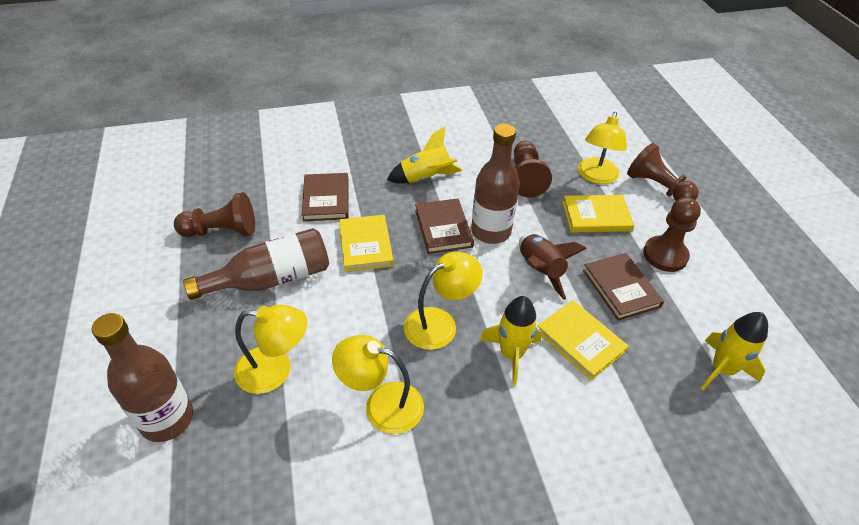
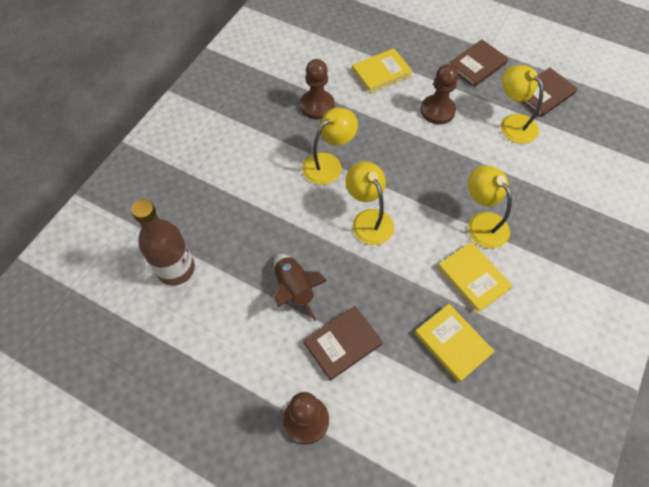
brown bottle: [92,313,193,442] [183,228,329,300] [471,124,520,244] = 3 -> [131,199,195,286] = 1
brown pawn: [174,192,255,237] [514,141,552,197] [627,143,699,200] [643,197,701,272] = 4 -> [283,392,329,445] [300,59,334,119] [421,64,458,125] = 3
yellow rocket: [387,127,463,183] [480,296,542,386] [701,312,768,390] = 3 -> none = 0

